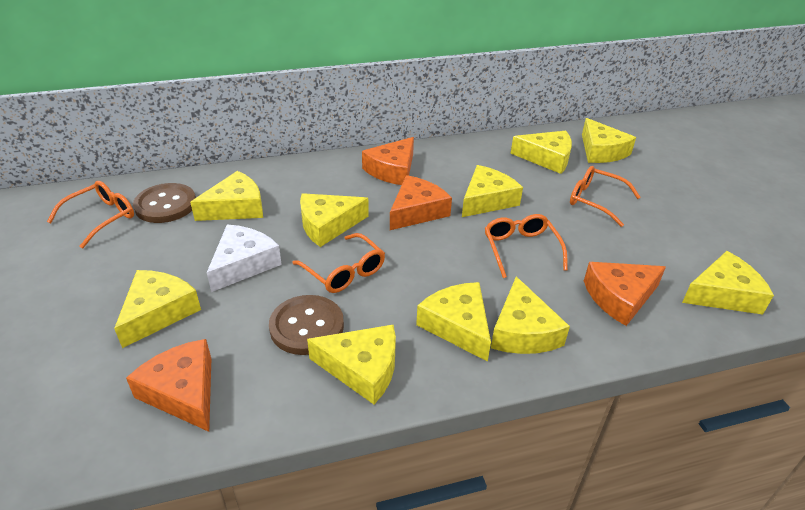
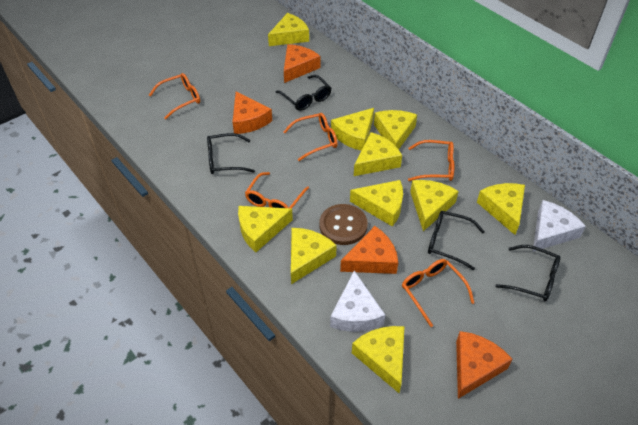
black glasses: none = 0 -> [207,133,255,174] [276,75,331,111] [428,211,485,270] [495,245,561,301] = 4
brown button: [133,183,196,223] [269,295,344,355] = 2 -> [319,204,368,245] = 1
orange glasses: [47,181,134,248] [292,233,385,293] [485,214,568,278] [570,166,640,227] = 4 -> [149,73,200,119] [245,172,309,209] [283,113,338,161] [402,259,474,327] [408,140,455,181] = 5
white cheese: [207,225,282,292] = 1 -> [330,271,385,332] [533,200,586,252] = 2

